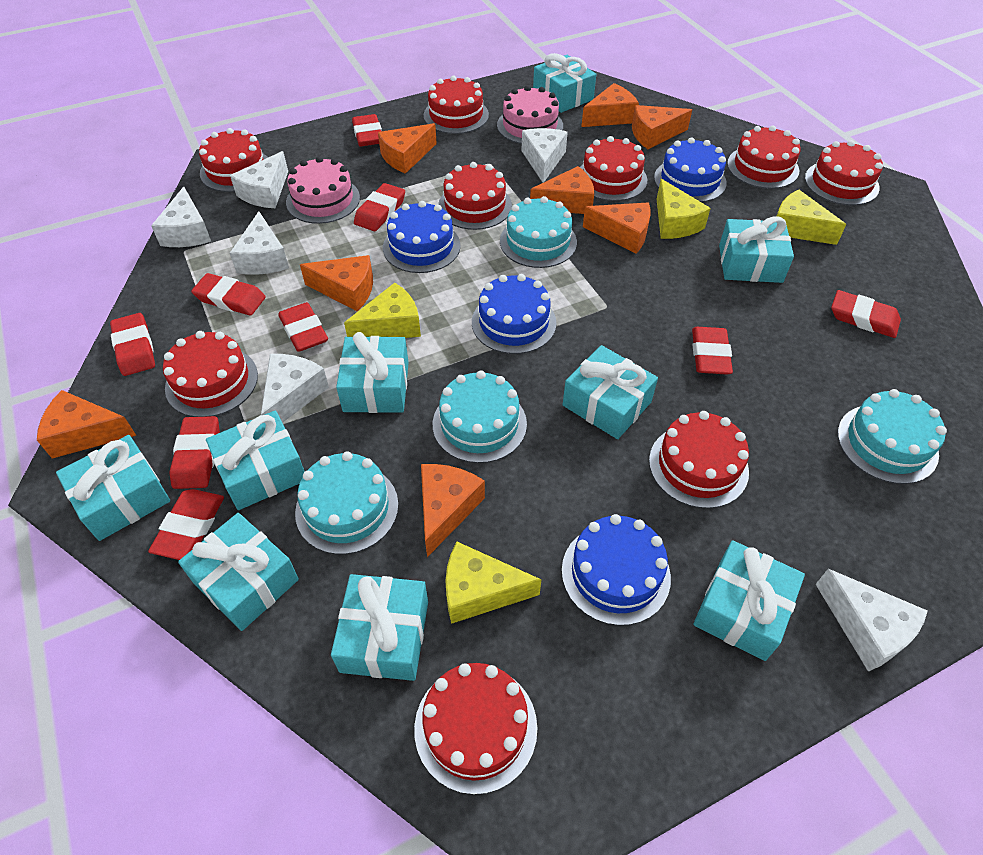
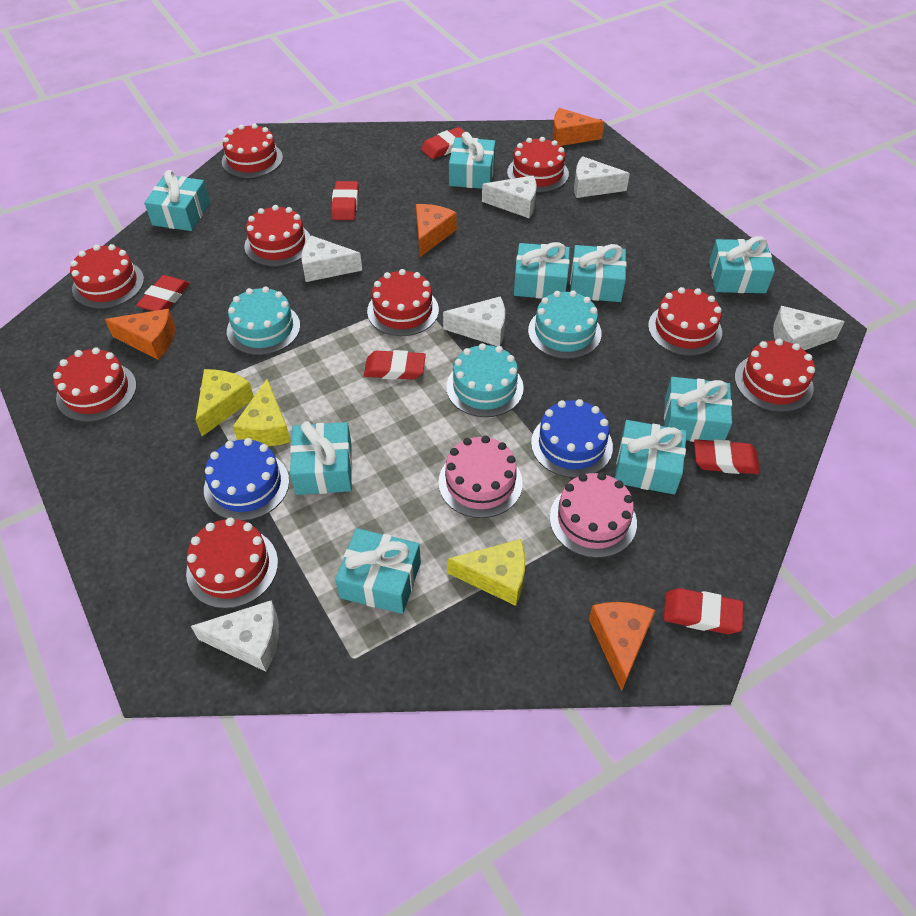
blue cake: [383,201,461,273] [472,274,556,354] [562,514,671,626] [654,137,727,202] = 4 -> [204,438,289,521] [531,399,613,478] = 2
orange cheese: [37,390,137,459] [300,255,373,311] [378,123,437,174] [421,464,485,557] [530,166,594,214] [581,83,639,127] [583,203,651,254] [632,105,692,149] = 8 -> [105,309,175,360] [416,204,457,257] [552,108,604,146] [589,602,656,691] = 4
red eraser: [110,313,155,376] [148,489,224,560] [170,416,220,489] [191,273,266,315] [278,302,328,352] [352,114,382,146] [354,183,405,231] [692,327,733,375] [831,290,901,338] = 9 -> [136,275,190,311] [331,181,359,220] [364,350,426,380] [421,127,465,159] [663,588,744,634] [694,439,760,474] = 6
turquoise cake: [295,451,398,554] [433,370,527,463] [500,196,577,268] [838,389,947,484] = 4 -> [227,286,300,355] [446,343,524,417] [528,290,602,359] = 3
yellow cheese: [344,283,421,338] [445,542,542,624] [657,179,711,239] [776,189,846,245] = 4 -> [196,369,254,436] [233,379,291,446] [447,539,526,606] = 3

